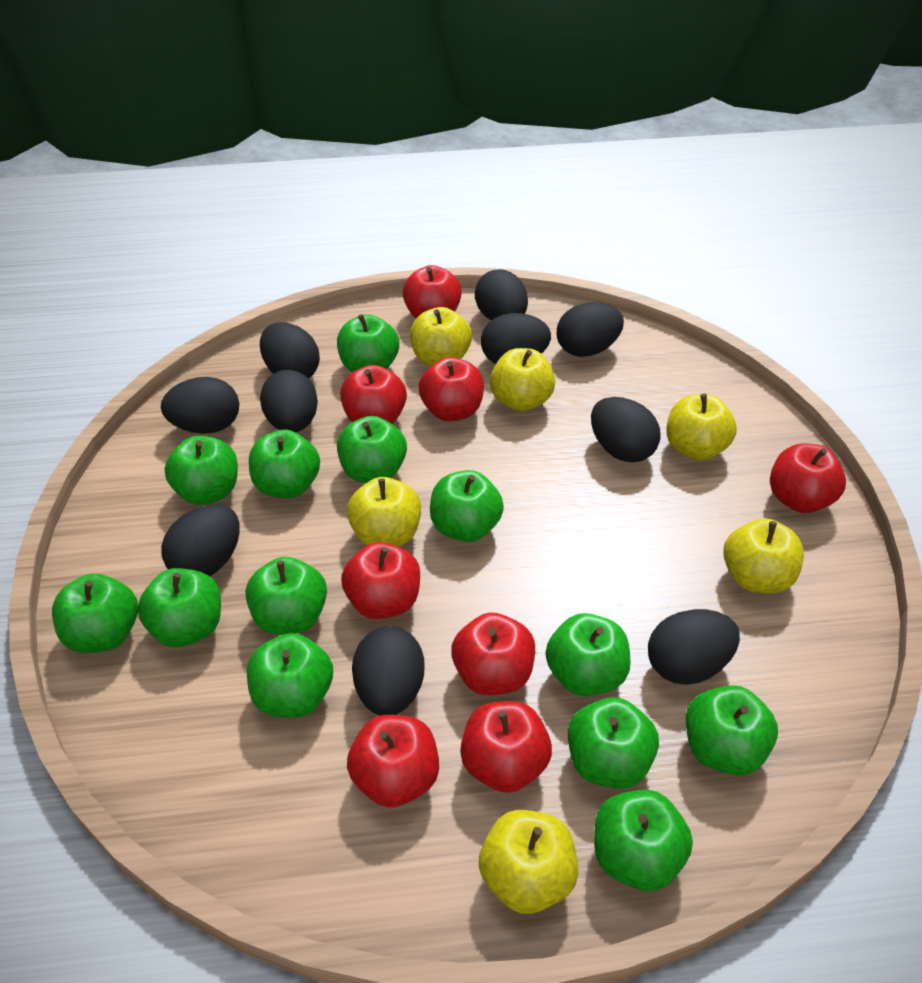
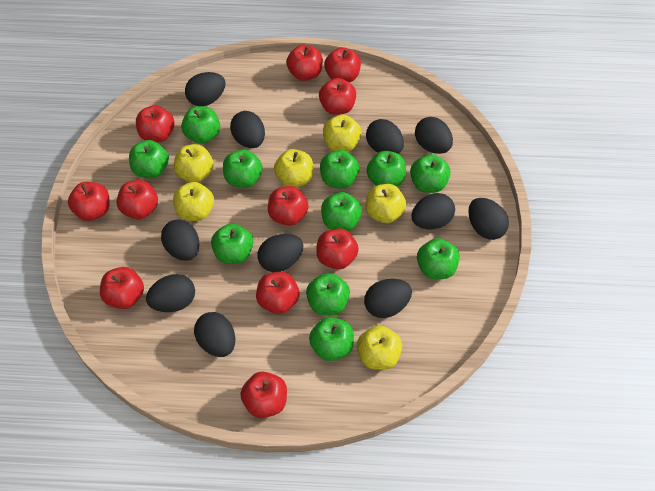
black egg: [161,377,239,434] [161,505,240,576] [260,322,320,378] [260,370,318,433] [352,626,424,716] [475,269,528,320] [481,313,551,364] [557,302,624,357] [591,397,660,463] [648,609,740,685] = 10 -> [146,274,195,312] [161,219,200,261] [185,72,225,106] [194,312,235,357] [230,111,265,148] [258,234,303,272] [364,279,412,318] [366,119,404,154] [412,193,455,229] [415,117,453,154] [468,198,509,240] = 11
green apple: [52,574,138,653] [137,568,221,647] [165,436,238,505] [245,557,327,635] [247,633,333,718] [249,429,320,498] [337,314,399,372] [337,416,407,483] [430,470,504,542] [546,613,630,697] [568,697,659,789] [594,790,693,891] [686,685,778,776] = 13 -> [129,140,169,178] [181,106,220,144] [211,223,253,264] [223,149,263,188] [306,273,350,315] [309,317,354,361] [320,150,360,189] [321,192,362,231] [367,151,406,187] [410,154,451,193] [417,238,460,279] = 11
red apple: [340,365,407,424] [341,542,420,619] [347,715,439,807] [402,265,462,318] [419,357,484,421] [451,612,535,695] [460,701,552,793] [770,443,846,513] = 8 -> [68,182,110,221] [100,267,144,309] [117,180,158,219] [136,105,175,143] [240,372,287,418] [256,272,300,314] [268,186,309,226] [286,44,323,81] [316,228,359,269] [319,78,356,115] [324,47,361,82] = 11

